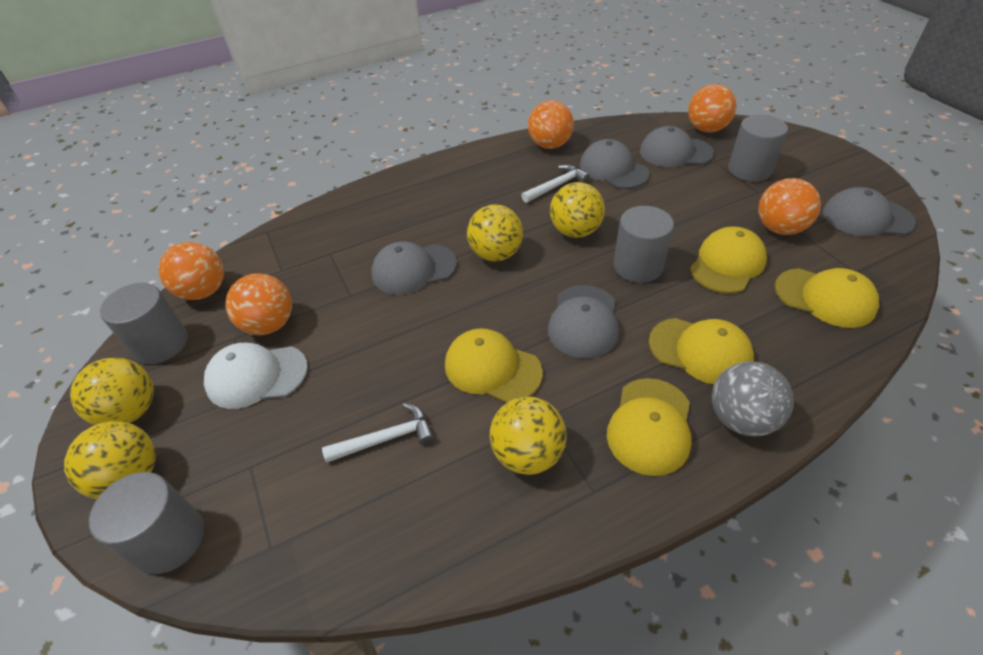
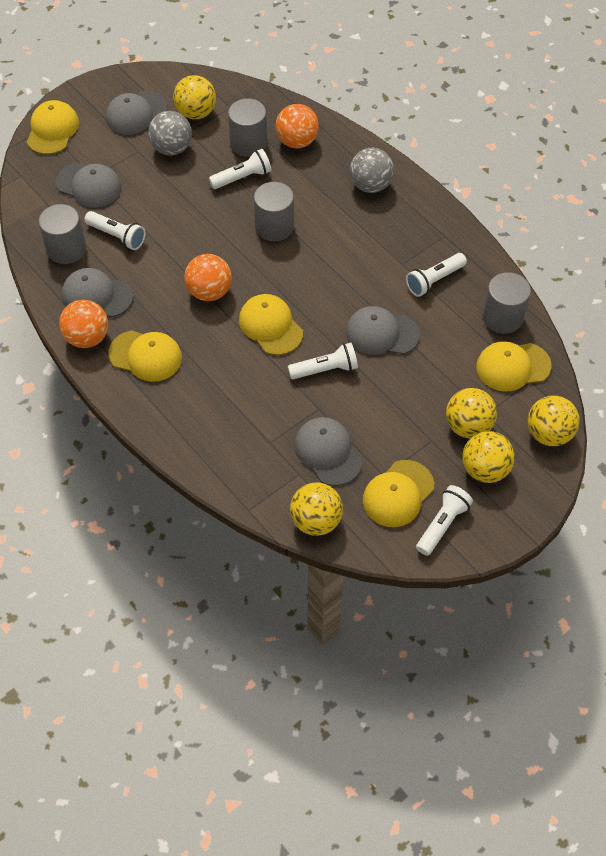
grey ball: [712,361,794,436] = 1 -> [148,111,192,155] [350,148,394,193] = 2
orange ball: [159,242,224,300] [225,273,292,335] [528,100,574,149] [688,84,737,132] [758,178,821,235] = 5 -> [59,300,108,348] [184,254,232,301] [276,104,319,148] = 3
white cap: [204,343,308,409] = 1 -> none = 0
white flashlight: none = 0 -> [84,211,146,250] [209,149,271,189] [288,343,358,379] [406,253,467,297] [416,485,473,556] = 5
white hammer: [322,403,434,463] [521,165,590,203] = 2 -> none = 0

